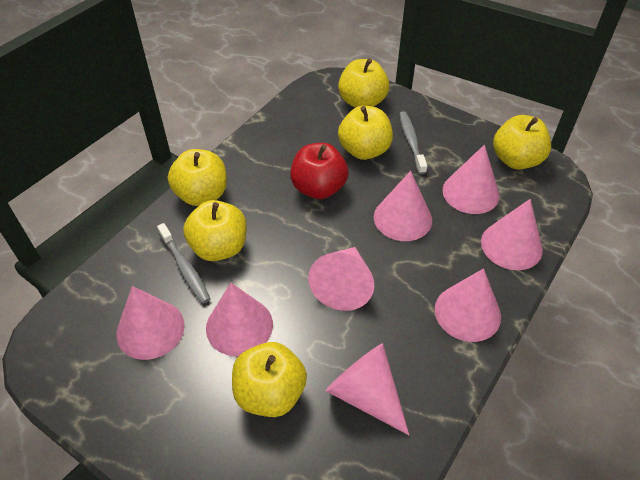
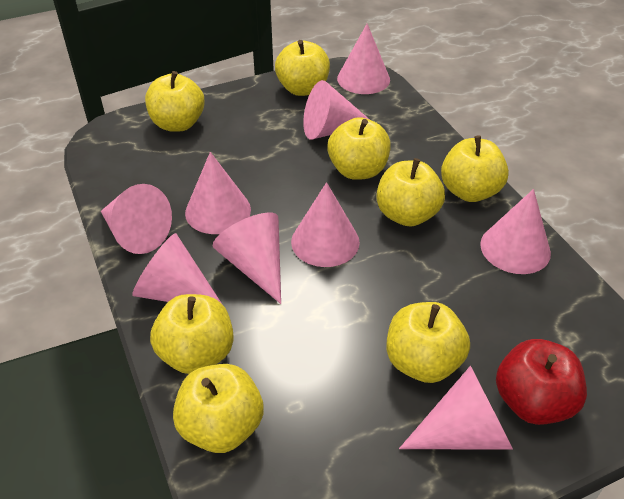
grey toothbrush: [157,223,210,304] [399,111,427,174] = 2 -> none = 0
pink cone: [116,286,185,360] [206,283,273,356] [308,247,374,311] [326,343,409,435] [374,171,432,241] [435,268,501,342] [442,145,500,214] [481,199,543,270] = 8 -> [101,184,172,254] [132,233,223,305] [185,152,251,234] [213,213,281,304] [291,182,360,267] [303,80,370,140] [337,24,390,94] [399,365,513,450] [480,189,551,274] = 9
yellow apple: [168,149,227,206] [183,200,247,261] [232,342,307,417] [338,58,389,108] [338,106,393,160] [493,115,551,170] = 6 -> [145,71,205,132] [150,294,234,374] [173,364,264,453] [275,40,330,96] [327,117,391,180] [376,158,445,227] [387,302,470,383] [441,136,509,202] = 8

